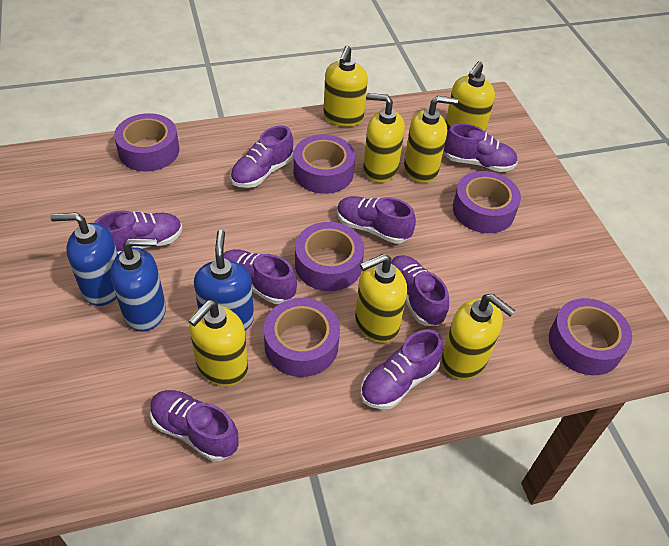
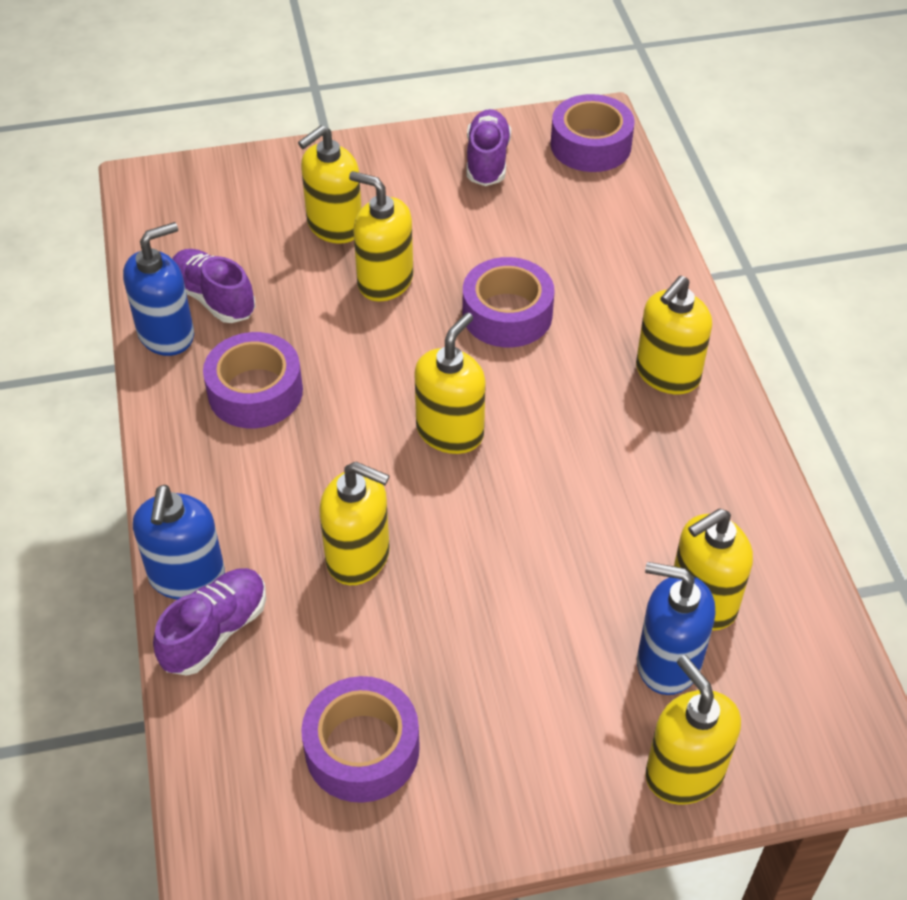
purple shoe: [94,210,182,254] [150,390,239,462] [223,249,297,304] [230,125,293,188] [337,196,416,244] [360,329,443,409] [391,255,449,326] [444,123,518,172] = 8 -> [153,568,266,676] [172,249,256,323] [467,109,511,186] = 3
purple tape: [114,113,179,171] [264,298,340,377] [294,134,355,194] [295,222,364,291] [453,171,521,233] [549,298,632,375] = 6 -> [203,332,303,428] [301,676,420,803] [463,257,554,347] [550,94,635,172] = 4

